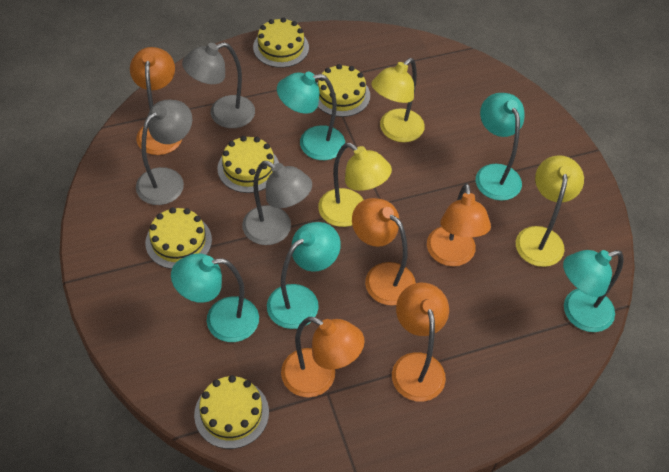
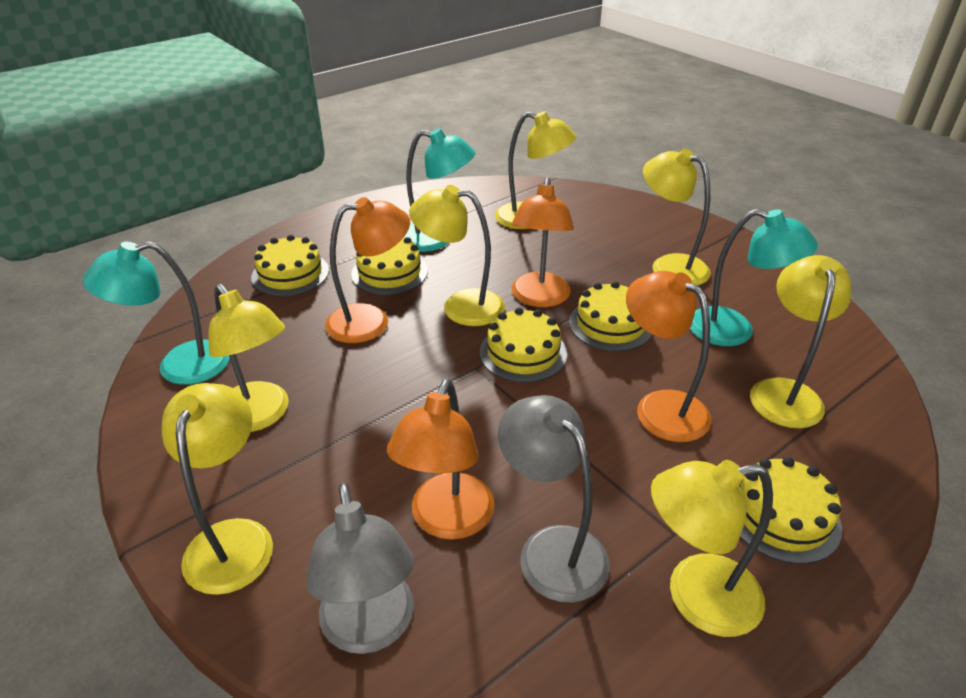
grey lamp: [136,100,192,205] [182,42,255,128] [242,161,312,245] = 3 -> [306,483,414,654] [498,395,610,603] = 2
orange lamp: [130,47,182,155] [281,317,365,397] [352,198,416,305] [392,283,449,402] [427,183,491,266] = 5 -> [325,197,410,343] [387,379,495,540] [512,177,574,307] [626,271,711,442] = 4
turquoise lamp: [171,253,259,342] [267,222,341,329] [277,72,345,160] [476,93,525,201] [563,250,623,332] = 5 -> [83,241,230,385] [403,129,475,252] [690,209,818,346] = 3
yellow lamp: [318,143,392,227] [371,58,425,142] [516,155,584,267] = 3 -> [162,383,273,595] [208,284,289,432] [409,185,505,326] [495,111,577,229] [643,149,711,286] [651,460,773,637] [750,255,851,428] = 7

